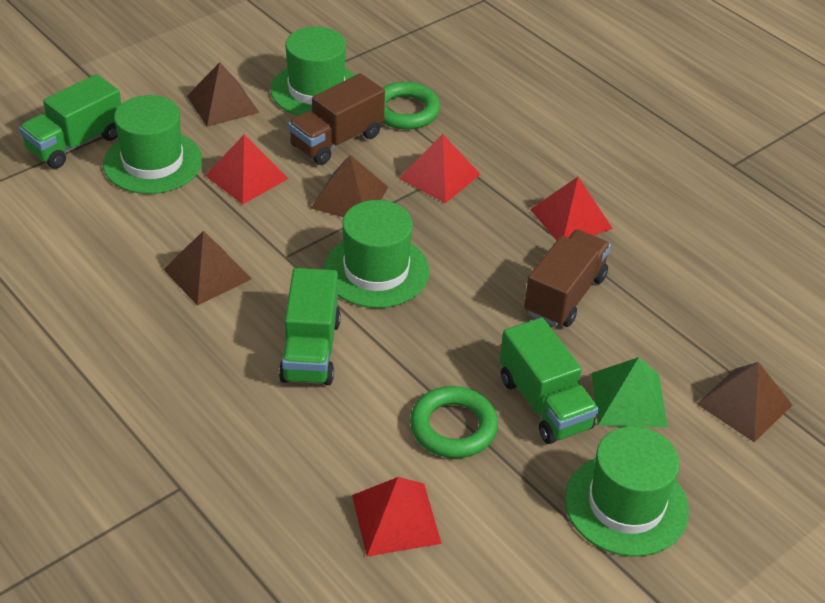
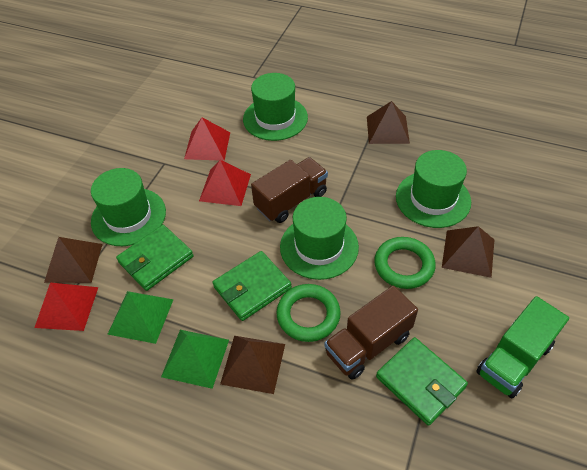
green pyramid: [592,357,668,427] = 1 -> [107,291,174,344] [161,330,229,389] = 2
green truck: [19,74,121,169] [279,268,341,385] [500,317,599,444] = 3 -> [476,296,569,399] = 1
green wallet: none = 0 -> [116,225,194,291] [213,251,292,321] [376,337,468,426] = 3
red pyramid: [205,134,289,204] [352,477,442,556] [399,134,480,203] [530,177,613,240] = 4 -> [34,283,98,331] [184,118,230,161] [199,160,251,206] = 3

